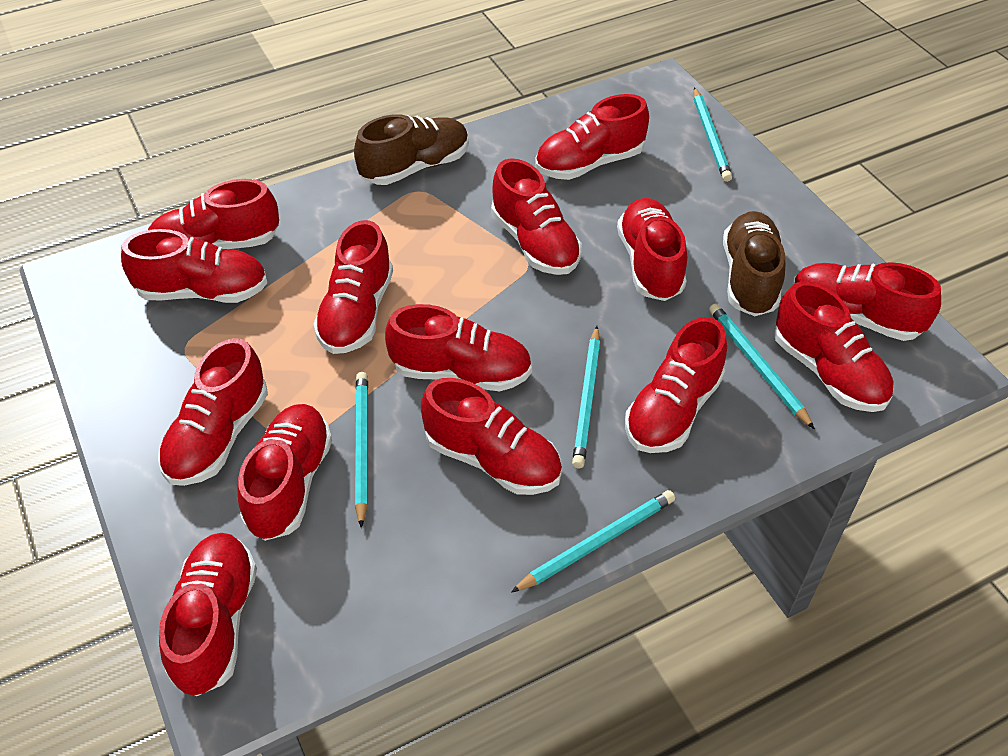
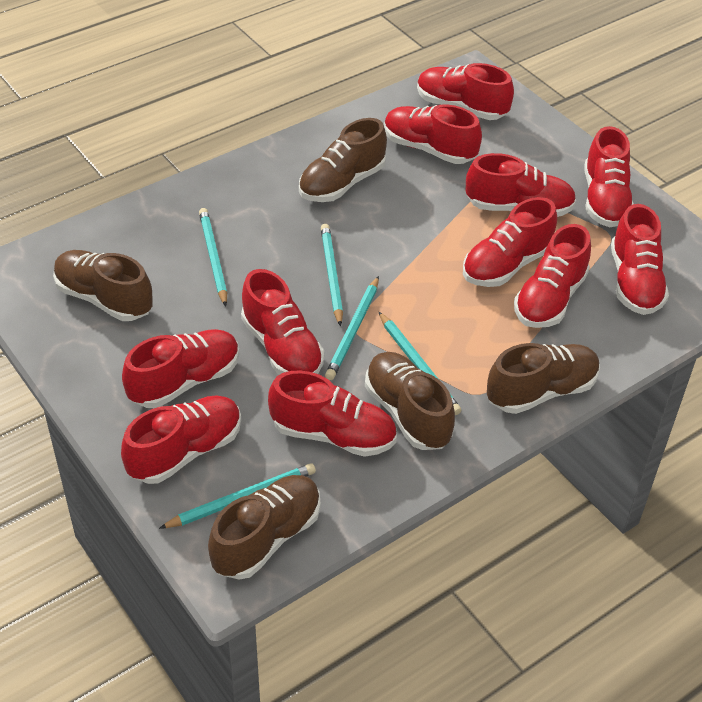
brown shoe: [354,114,469,185] [723,211,785,316] = 2 -> [53,250,153,321] [208,475,320,580] [299,118,387,202] [365,352,455,450] [487,343,600,414] = 5
red shoe: [121,229,267,303] [148,179,279,249] [158,338,268,486] [159,533,257,696] [238,404,332,541] [313,220,393,354] [385,304,532,391] [421,378,562,495] [491,158,582,275] [535,94,649,180] [617,198,687,301] [625,317,727,453] [774,281,894,412] [792,262,941,341] = 14 -> [121,396,241,484] [122,329,240,408] [241,269,324,375] [268,371,397,457] [384,105,482,164] [417,63,514,120] [463,197,557,287] [466,153,576,217] [514,224,591,328] [585,126,634,227] [611,204,669,315] = 11

